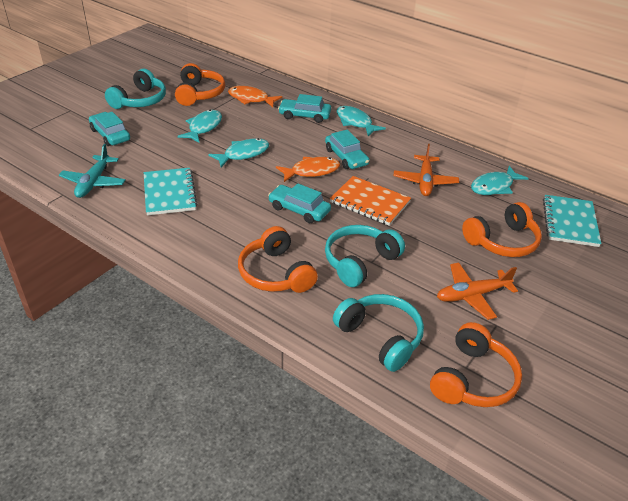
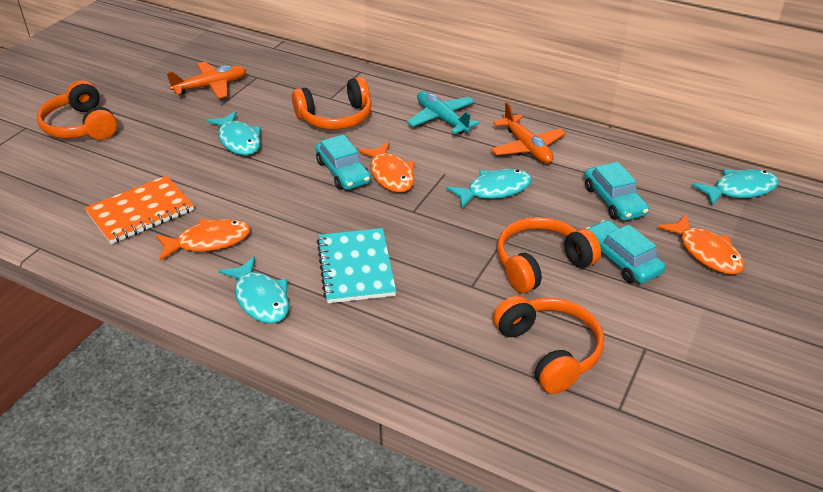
orange fish: [228,86,283,107] [276,157,340,182] = 2 -> [155,219,250,261] [358,142,415,193] [658,214,744,274] = 3
turquoise car: [89,112,130,146] [268,183,331,223] [278,94,331,123] [325,130,370,169] = 4 -> [315,134,371,190] [584,162,649,221] [586,220,665,284] = 3
turquoise headphones: [105,69,166,109] [325,225,405,287] [333,294,424,372] = 3 -> none = 0
turquoise notebook: [144,168,197,215] [543,195,601,247] = 2 -> [317,228,396,303] = 1

